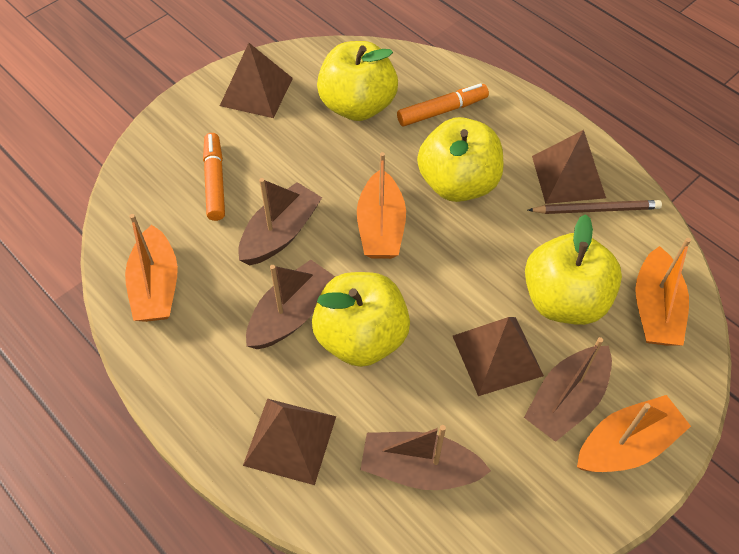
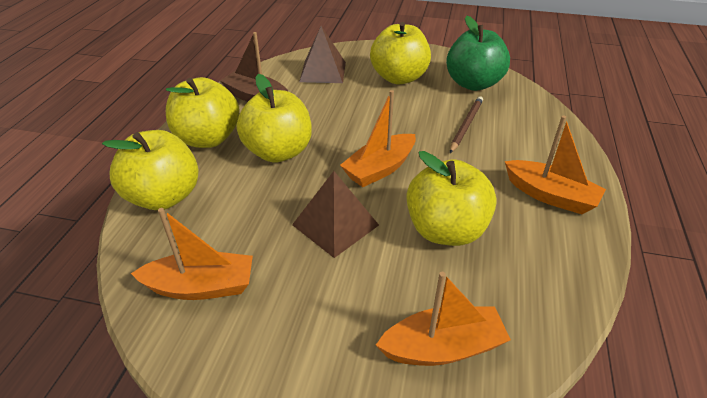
brown boat: [238,178,322,265] [246,260,335,349] [360,425,491,490] [524,337,612,442] = 4 -> [220,32,289,102] = 1
brown pyramid: [220,43,293,118] [243,399,336,485] [453,317,544,396] [532,130,606,204] = 4 -> [292,171,379,258] [299,26,346,83] = 2
green apple: none = 0 -> [446,16,510,91] = 1
orange marker: [203,133,225,221] [397,83,489,126] = 2 -> none = 0
yellow apple: [312,272,410,367] [317,41,398,121] [417,117,504,202] [525,214,622,325] = 4 -> [102,130,199,210] [166,77,240,148] [237,74,312,163] [370,22,431,84] [406,151,497,246] = 5

